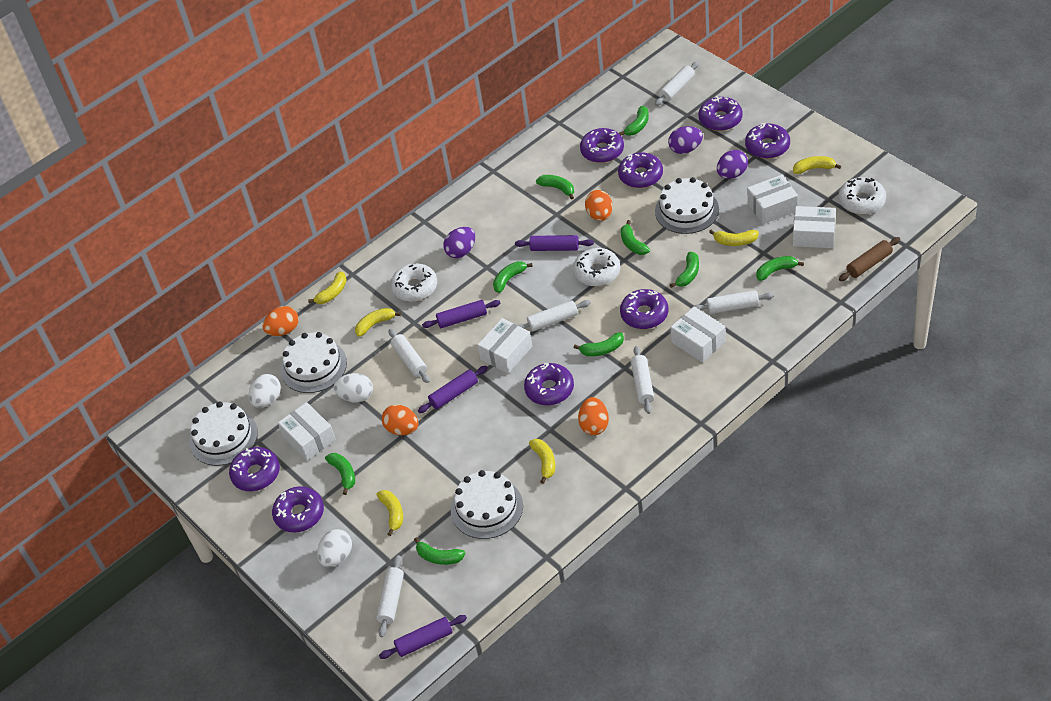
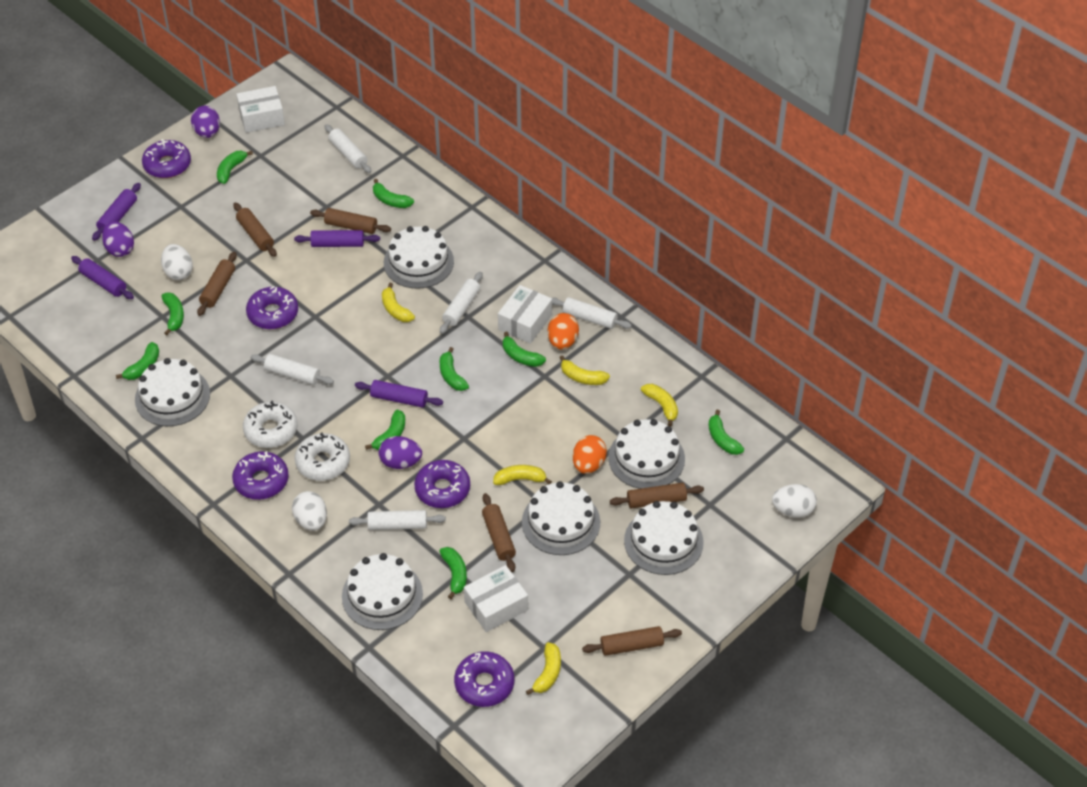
brown rolling pin: [839,237,900,281] = 1 -> [197,252,237,316] [233,203,277,257] [310,208,391,234] [482,493,516,572] [582,626,682,656] [610,483,704,509] = 6
orange egg: [263,306,298,336] [382,405,418,435] [578,397,609,435] [585,190,613,221] = 4 -> [548,313,579,349] [573,435,607,474] = 2
purple donut: [229,447,280,491] [272,486,324,532] [524,363,574,405] [580,128,624,163] [618,153,663,188] [620,289,668,329] [698,96,743,131] [745,123,790,159] = 8 -> [142,139,191,178] [232,451,289,500] [246,286,298,329] [414,460,470,508] [454,651,515,707] = 5
white box: [278,402,336,460] [477,318,532,374] [670,306,726,363] [747,175,798,224] [793,206,836,248] = 5 -> [236,86,285,133] [464,565,528,632] [498,285,552,344] = 3
white cake: [190,402,258,466] [281,332,347,393] [451,470,523,539] [655,177,719,234] = 4 -> [135,358,210,426] [342,553,423,630] [384,226,454,289] [522,481,600,555] [608,419,685,489] [624,501,703,575] = 6
white donut: [391,263,437,302] [573,248,620,286] [839,177,886,214] = 3 -> [243,401,298,448] [294,432,350,481] = 2
white rolling pin: [376,555,404,637] [388,329,430,383] [518,300,591,331] [631,346,654,414] [655,61,699,106] [692,290,774,314] = 6 -> [251,354,334,385] [324,124,372,173] [349,510,446,530] [440,272,483,334] [552,297,632,329] = 5
yellow banana: [308,271,347,304] [355,308,401,337] [377,490,403,536] [529,439,555,484] [709,230,759,246] [793,156,841,174] = 6 -> [382,283,415,322] [493,465,552,485] [526,642,561,695] [559,355,610,385] [641,384,678,427] = 5

